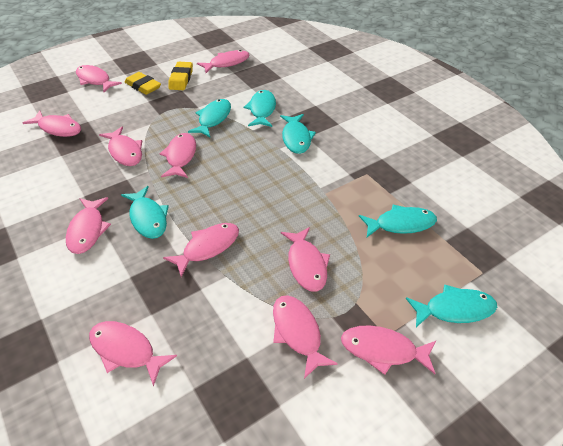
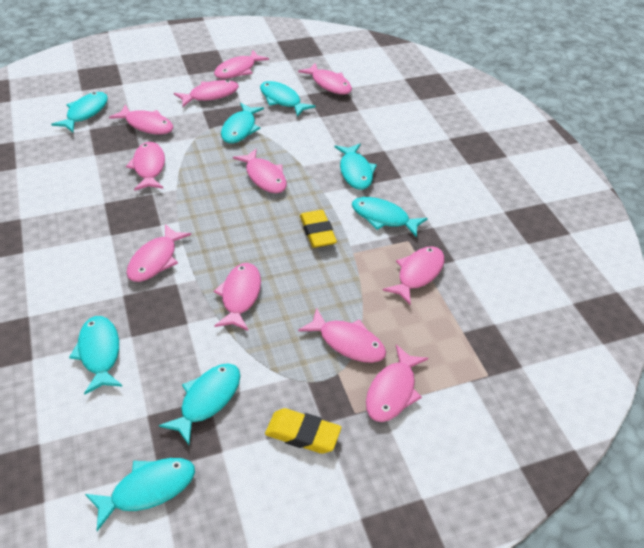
turquoise fish: [121,186,169,239] [188,99,231,137] [244,90,276,127] [280,114,316,154] [359,205,437,237] [406,284,497,327] = 6 -> [51,92,108,132] [69,316,123,395] [85,458,195,531] [159,364,240,445] [221,103,264,143] [260,81,316,117] [335,144,377,190] [352,197,428,238] = 8

